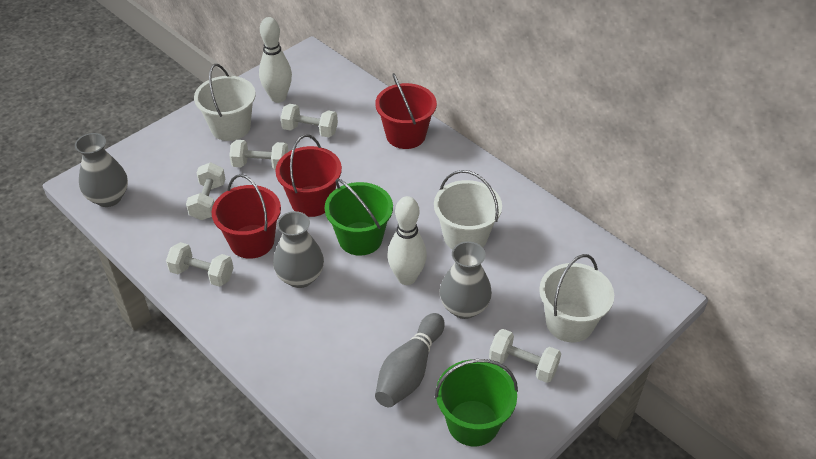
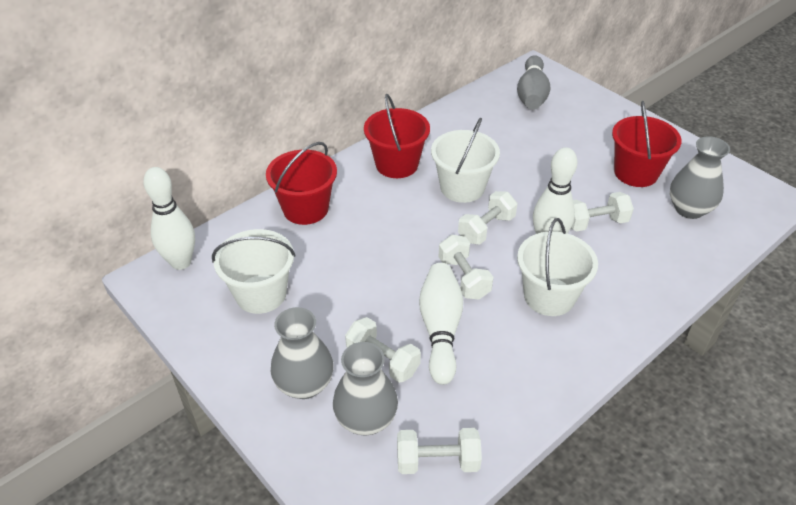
green bucket: [325,178,393,256] [435,359,518,446] = 2 -> none = 0
white bowling pin: [259,17,292,103] [387,196,427,285] = 2 -> [143,167,195,270] [419,263,463,385] [533,147,578,234] = 3

